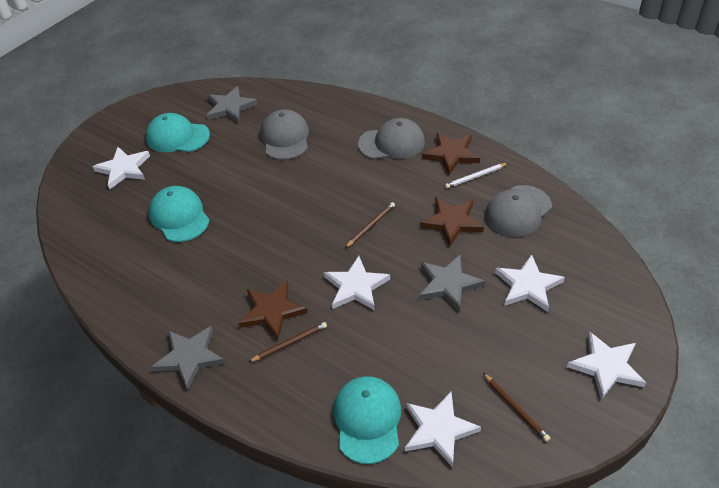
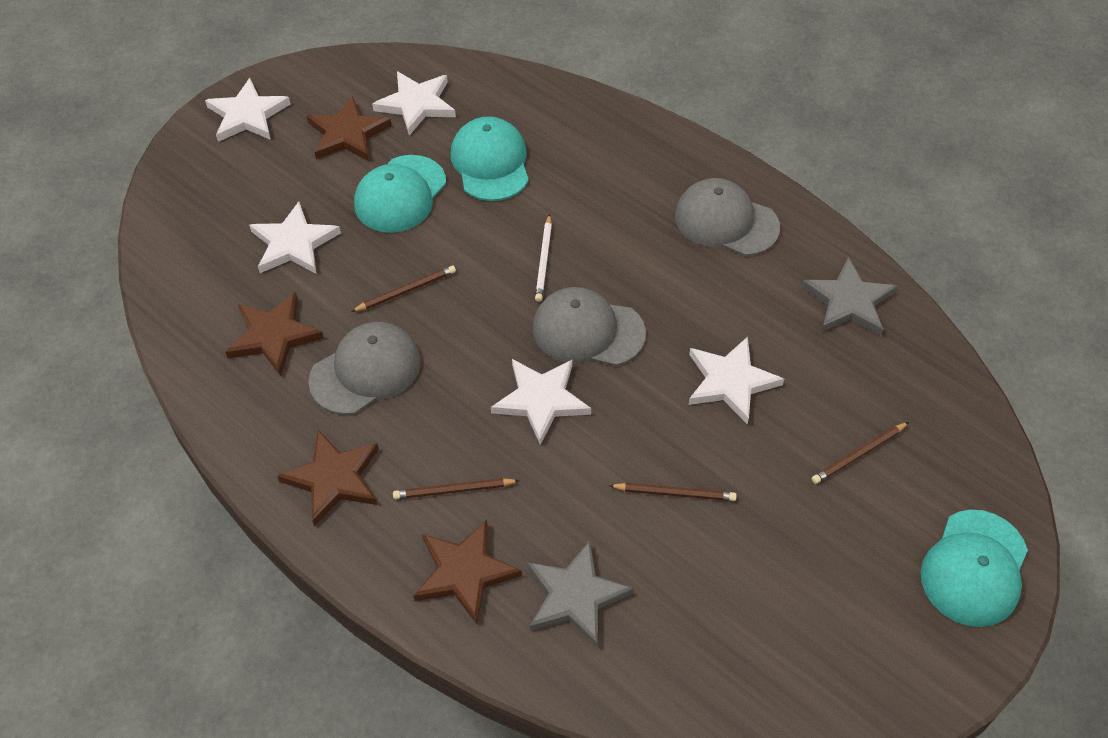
brown pencil: [249,322,327,362] [345,202,395,248] [483,373,550,442] = 3 -> [351,266,456,312] [393,478,520,499] [609,483,737,501] [812,422,909,484] = 4
brown star: [238,281,308,340] [420,197,484,247] [422,133,480,175] = 3 -> [225,292,324,376] [277,430,379,526] [307,96,392,161] [413,520,522,624] = 4
grey star: [151,326,225,390] [207,86,258,123] [419,255,485,311] = 3 -> [527,540,634,647] [801,257,897,336] = 2

